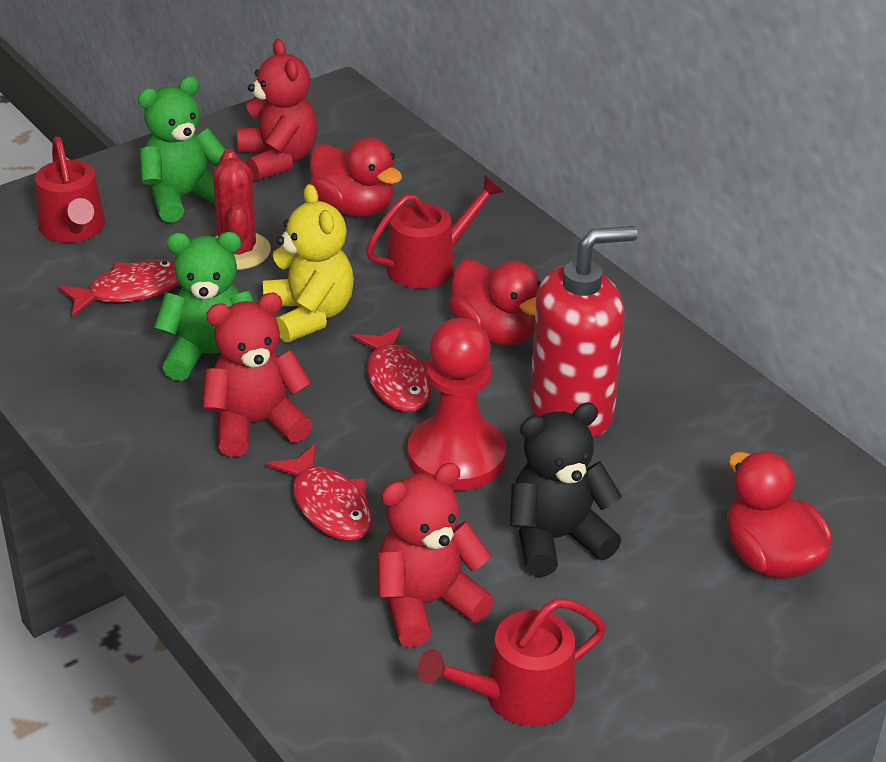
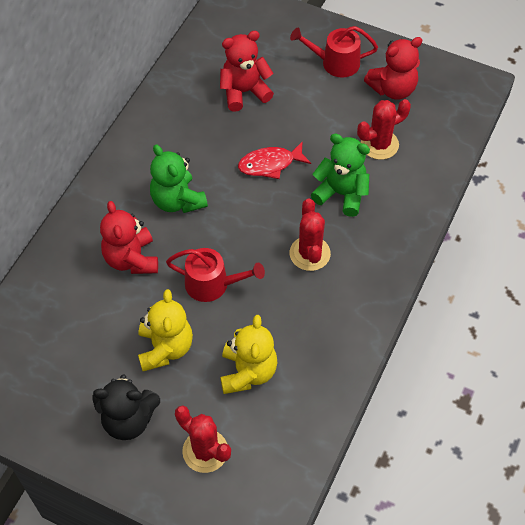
red cactus: [213,149,271,270] = 1 -> [175,405,231,473] [290,199,331,271] [357,99,411,160] = 3
red duck: [310,138,402,217] [449,260,541,345] [727,451,832,579] = 3 -> none = 0
red fish: [58,260,180,316] [267,444,372,541] [353,326,432,412] = 3 -> [238,141,311,179] = 1
red pawn: [408,318,506,491] = 1 -> none = 0
red soap dispenser: [530,226,638,438] = 1 -> none = 0
red watering can: [35,137,105,243] [366,176,504,289] [418,598,606,726] = 3 -> [166,248,265,302] [290,26,378,78] = 2
yellow teddy bear: [263,184,354,343] = 1 -> [138,289,193,371] [220,315,277,394] = 2

